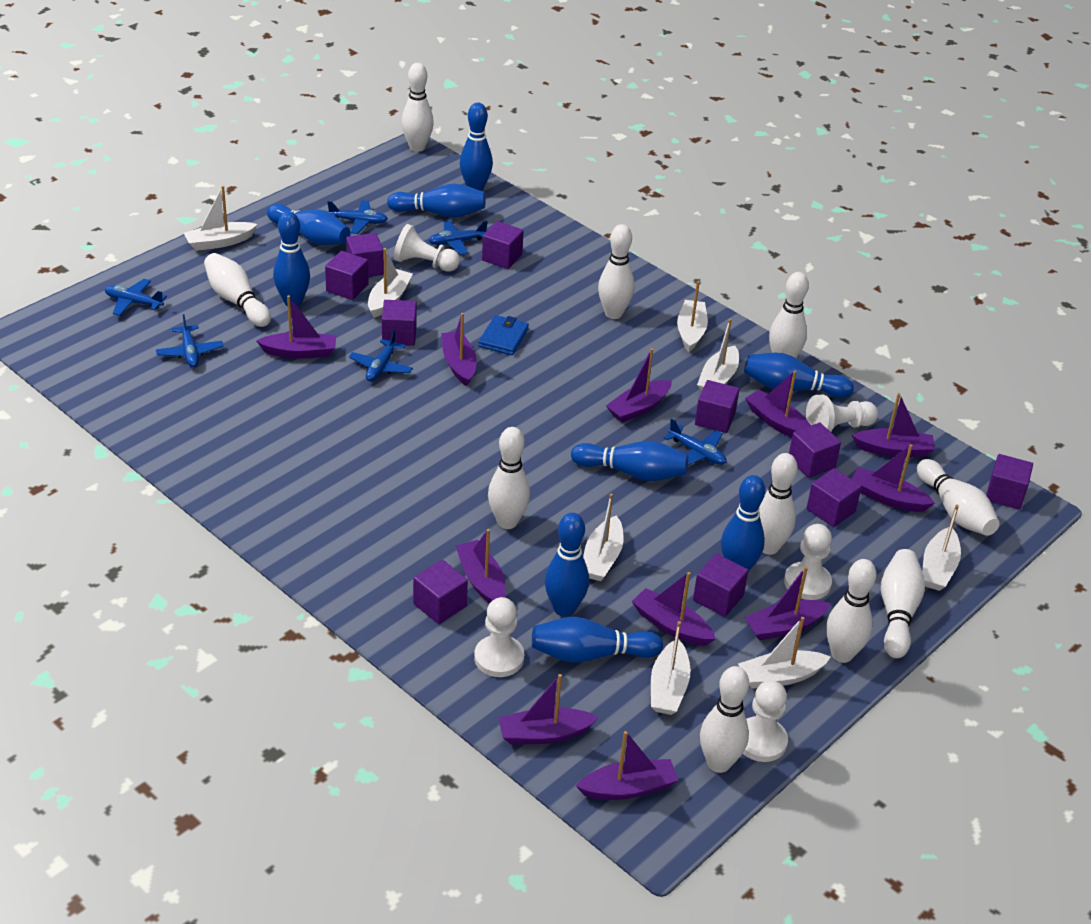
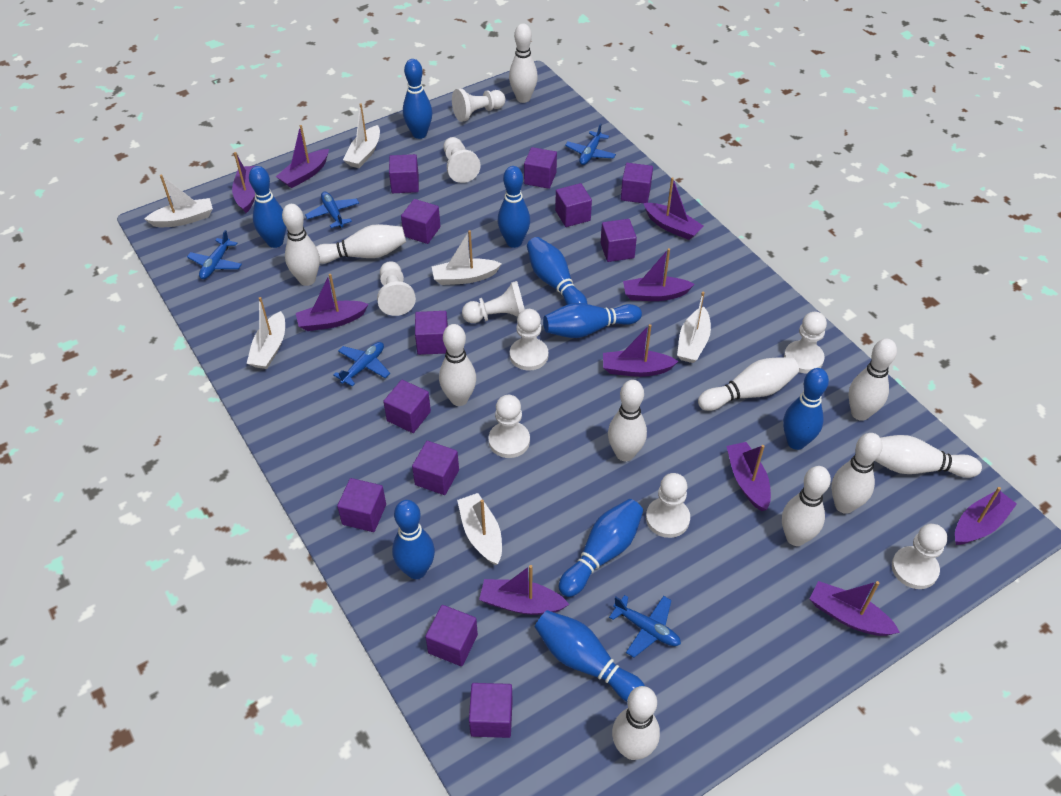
blue plane: [105,279,167,316] [156,314,223,367] [327,200,388,234] [349,330,413,381] [428,220,488,255] [664,419,727,465] = 6 -> [187,230,242,279] [305,192,359,228] [333,342,390,387] [565,123,616,165] [609,595,681,657] = 5
blue wallet: [478,315,529,355] = 1 -> none = 0
purple boat: [256,295,336,358] [441,313,477,386] [456,529,506,604] [498,674,599,744] [576,731,678,800] [606,348,672,423] [632,572,716,646] [744,566,831,641] [745,371,811,437] [851,444,935,512] [852,393,935,457] = 11 -> [232,152,255,213] [276,125,329,188] [296,274,369,331] [479,565,569,615] [603,324,679,377] [623,248,695,301] [643,177,704,240] [726,442,771,511] [810,581,900,636] [955,487,1017,545] = 10
purple cube: [325,251,369,300] [346,233,384,277] [382,300,417,346] [413,560,468,624] [482,221,524,269] [693,553,749,617] [695,380,739,433] [789,423,841,478] [807,468,862,527] [986,454,1033,510] = 10 -> [337,478,386,532] [383,380,431,433] [389,154,419,193] [401,199,441,244] [412,441,459,495] [415,311,448,355] [425,605,478,666] [469,683,513,738] [524,147,557,189] [555,183,592,227] [601,219,637,262] [621,163,653,203] = 12
white boat: [184,186,257,251] [368,248,413,318] [583,494,624,581] [651,621,690,715] [677,281,708,352] [697,319,739,392] [738,617,831,689] [923,504,961,591] = 8 -> [145,175,213,227] [246,297,285,369] [343,103,380,168] [432,230,502,285] [457,493,502,565] [677,292,711,363] = 6
white bowling pin: [204,253,271,327] [401,63,434,152] [488,427,530,529] [598,224,634,319] [700,666,749,773] [759,453,798,555] [769,272,809,358] [826,559,876,663] [881,549,925,658] [917,459,999,536] = 10 -> [282,204,320,286] [316,224,406,264] [439,324,476,406] [509,23,538,103] [608,380,647,461] [612,686,660,760] [698,357,799,411] [782,466,831,546] [832,433,883,514] [849,338,897,421] [875,435,982,478] = 11
white pawn: [394,224,460,272] [474,597,524,677] [743,680,788,762] [784,524,832,600] [806,395,878,432] = 5 -> [377,261,416,316] [443,137,481,183] [452,88,506,122] [462,281,525,323] [488,395,530,458] [510,309,548,371] [646,473,690,538] [784,312,827,373] [892,524,947,589] = 9

